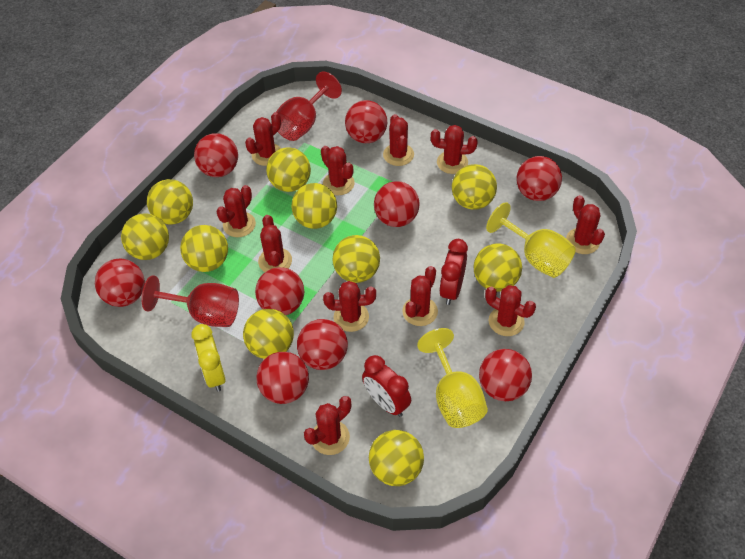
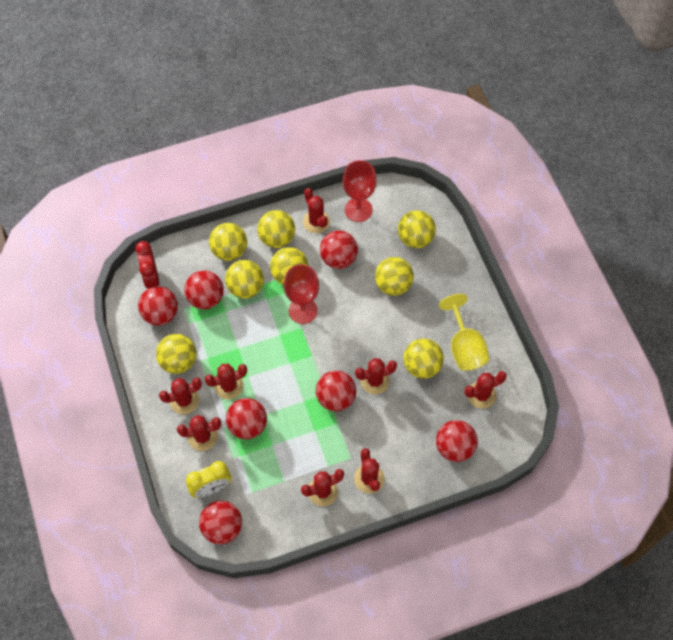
red ball: [95,259,145,307] [194,133,238,177] [255,267,304,315] [256,352,309,404] [297,319,348,370] [345,100,387,143] [374,181,420,227] [479,349,532,401] [517,156,562,201] = 9 -> [138,286,178,325] [184,270,224,309] [199,500,242,544] [226,398,267,439] [316,371,356,411] [320,230,358,269] [436,420,478,462] = 7
red cactus: [216,185,256,237] [245,112,281,166] [258,215,292,272] [304,396,351,455] [321,146,355,195] [323,281,376,332] [383,114,414,166] [402,266,438,326] [431,125,478,174] [485,285,536,336] [566,195,605,254] = 11 -> [159,378,202,414] [177,415,221,451] [205,364,247,400] [301,469,344,506] [303,188,330,233] [354,448,385,493] [355,358,397,394] [465,371,507,409] = 8
red clock: [362,355,411,417] [439,239,468,305] = 2 -> [135,241,159,288] = 1
yellow ball: [121,213,169,260] [147,179,193,225] [180,225,228,272] [243,309,294,359] [266,147,311,192] [292,183,337,229] [332,235,380,283] [369,430,424,486] [452,164,497,210] [474,243,522,292] = 10 -> [156,334,196,374] [209,223,247,261] [225,260,264,299] [257,210,295,248] [270,247,309,285] [375,257,414,296] [398,210,436,248] [403,338,444,379] = 8
yellow goblet: [417,328,488,428] [486,202,576,278] = 2 -> [439,294,489,371] = 1

